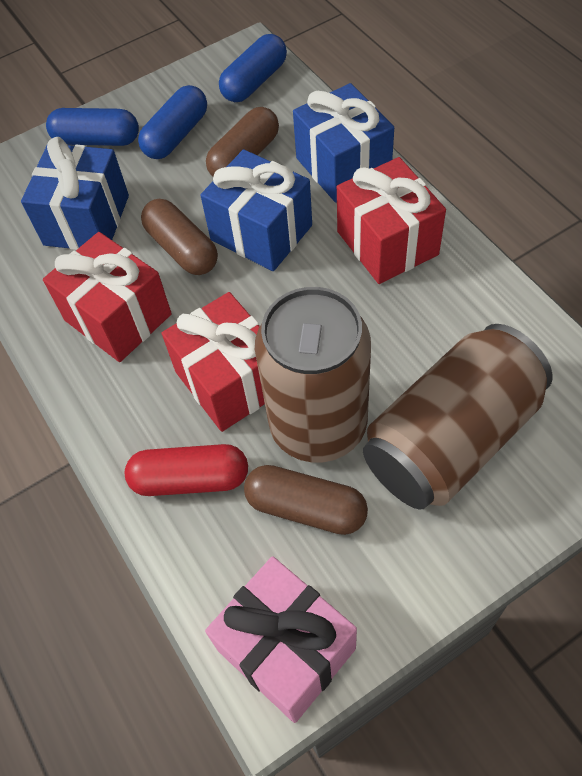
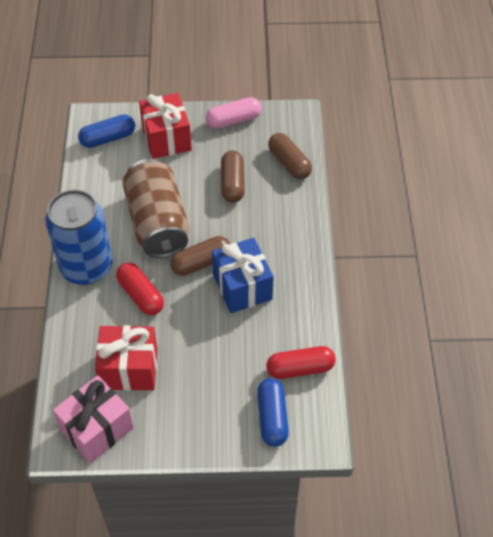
blue can: none = 0 -> [45,190,113,285] = 1
blue capsule: [46,108,139,146] [138,85,207,159] [219,34,287,102] = 3 -> [78,114,135,148] [257,378,289,447] = 2
blue gift: [21,137,129,250] [200,149,312,271] [293,83,394,203] = 3 -> [212,238,274,313] = 1
brown can: [255,287,371,462] [363,324,553,510] = 2 -> [122,159,189,258] = 1
pink capsule: none = 0 -> [206,97,261,129] = 1
red capsule: [125,444,248,496] = 1 -> [116,263,164,315] [267,346,336,379] = 2
red gift: [43,232,172,362] [162,292,265,432] [337,157,446,284] = 3 -> [95,325,158,391] [139,93,192,159] = 2

